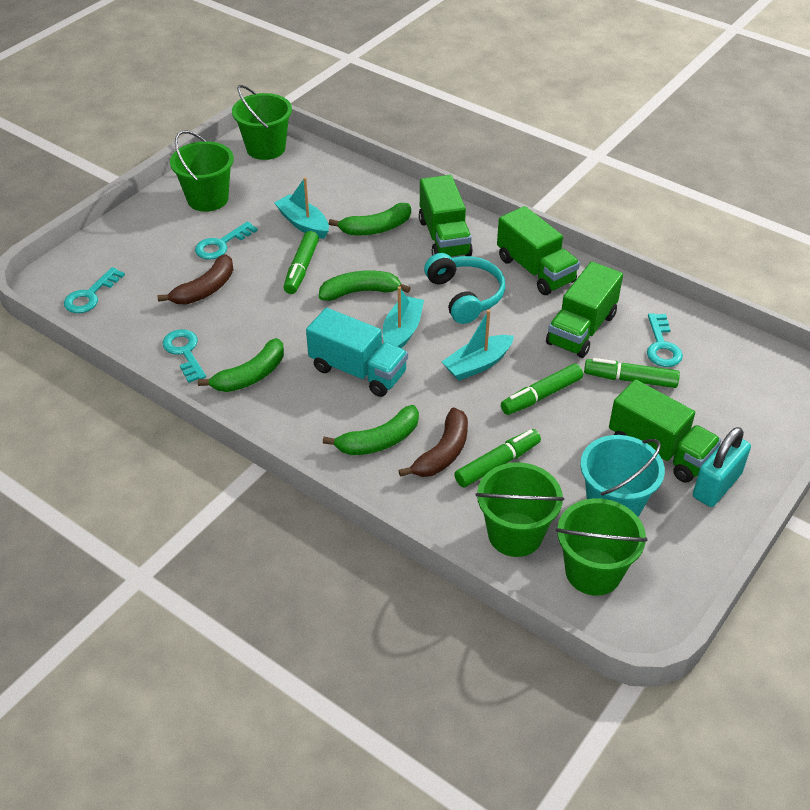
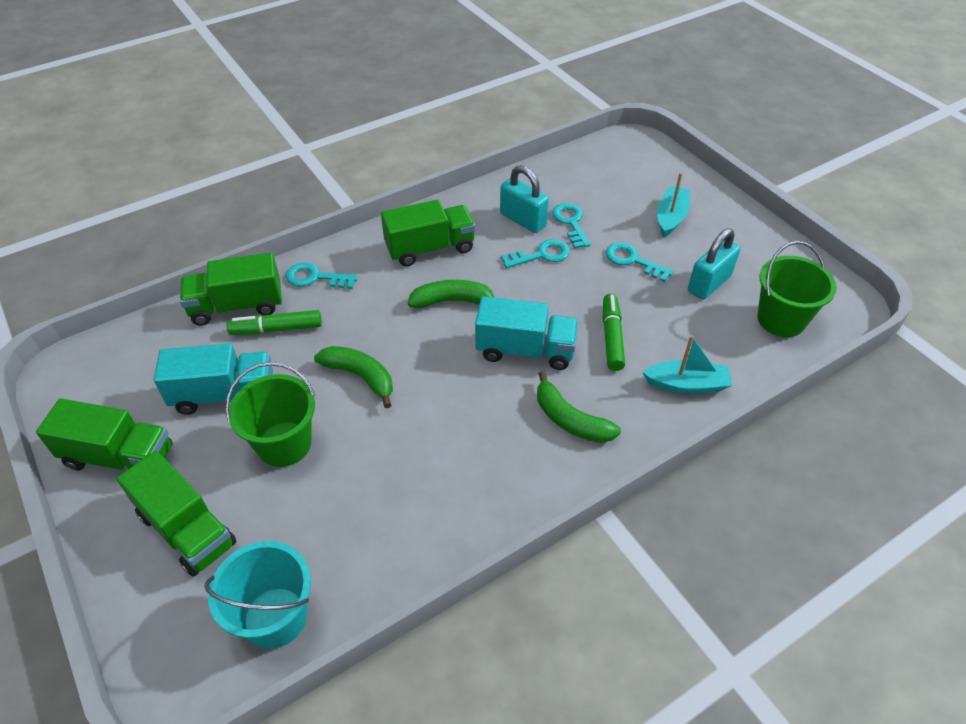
brown banana: [157,254,234,305] [398,407,468,477] = 2 -> none = 0
green banana: [198,338,284,392] [319,271,411,301] [323,405,419,455] [329,203,411,236] = 4 -> [314,346,393,408] [408,280,494,308] [537,371,621,443] = 3
green bucket: [170,131,234,212] [232,85,292,160] [475,462,564,557] [555,498,647,596] = 4 -> [226,362,315,467] [757,241,837,337] = 2
green marker: [283,231,319,294] [454,429,541,488] [501,363,583,415] [584,358,680,388] = 4 -> [227,310,322,335] [603,294,625,371] = 2
turquoise boat: [274,177,329,239] [383,286,424,348] [442,310,514,381] = 3 -> [642,335,732,393] [657,173,690,237] = 2
turquoise headphones: [424,253,505,324] = 1 -> none = 0
turquoise padlock: [693,427,751,507] = 1 -> [500,165,549,233] [688,228,741,300] = 2
turquoise truck: [306,308,408,397] = 1 -> [154,343,273,415] [475,296,578,370] = 2

